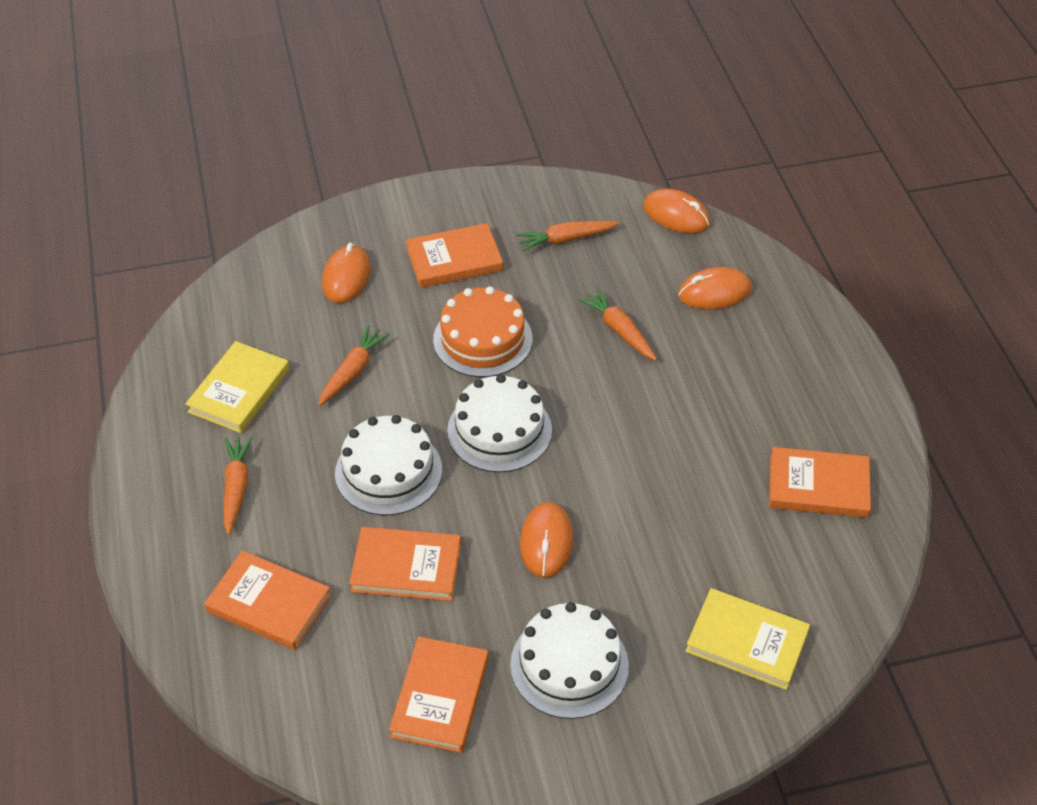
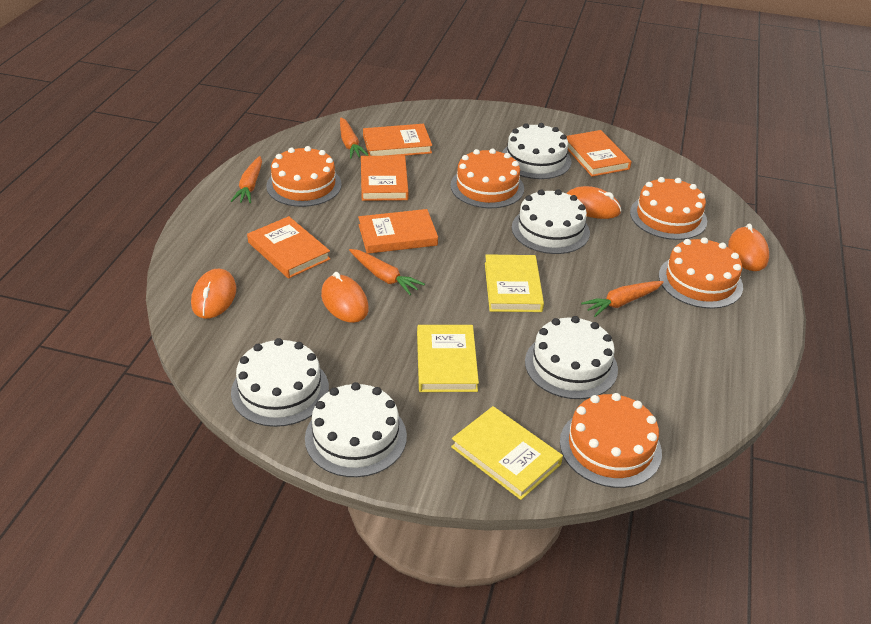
orange cake: [433,286,533,377] = 1 -> [266,146,342,207] [450,148,524,208] [560,393,662,488] [630,177,707,240] [659,237,743,309] = 5
white cake: [335,415,442,515] [447,374,552,473] [510,602,629,719] = 3 -> [231,338,329,427] [305,382,407,477] [502,123,571,179] [512,189,590,254] [525,316,618,399] = 5
yellow book: [186,341,290,433] [686,588,810,690] = 2 -> [417,325,479,392] [451,406,563,500] [485,254,544,312] = 3

